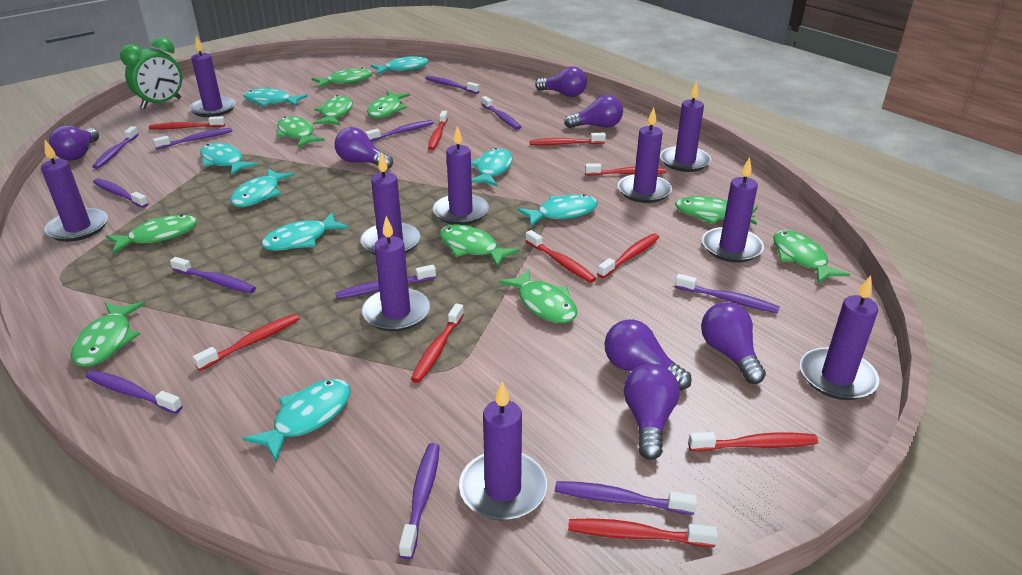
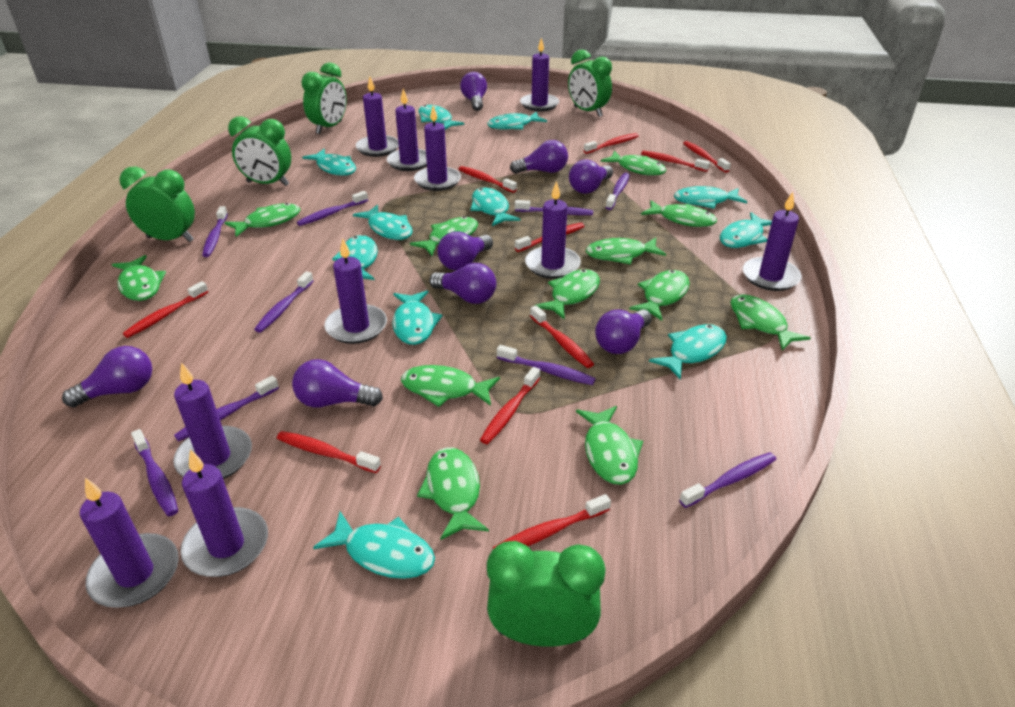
green clock: [120,37,182,109] = 1 -> [120,167,195,242] [228,116,291,186] [302,63,347,134] [487,541,606,647] [568,49,612,117] = 5
green fish: [71,302,145,367] [106,215,197,254] [276,116,325,147] [312,68,372,88] [313,95,353,125] [367,91,410,118] [440,224,520,268] [499,268,577,323] [675,196,758,225] [773,230,850,284] = 10 -> [112,255,166,301] [225,203,301,237] [401,365,500,407] [410,216,478,256] [417,447,489,540] [534,269,600,320] [576,406,643,485] [586,238,666,265] [601,150,666,176] [629,270,690,321] [641,200,717,227] [730,294,811,351] = 12
purple light bulb: [49,125,99,161] [335,127,393,169] [535,66,587,97] [564,95,623,128] [604,320,692,391] [624,363,680,460] [701,302,766,384] = 7 -> [62,346,152,407] [292,359,383,407] [429,263,496,304] [437,231,493,270] [460,72,487,111] [510,140,568,174] [569,159,613,194] [595,309,652,354] = 8
purple toothbrush: [86,370,183,414] [92,126,139,169] [93,179,148,208] [153,128,232,149] [170,257,256,293] [335,265,436,299] [365,120,434,142] [399,443,440,559] [425,76,480,94] [482,96,521,130] [555,481,697,515] [675,274,780,313] = 12 -> [131,429,178,516] [174,376,279,441] [202,206,228,257] [254,271,314,333] [297,191,368,226] [497,345,595,385] [515,200,593,215] [605,173,630,210] [679,452,776,508] = 9
turquoise fish: [200,143,258,175] [230,168,295,207] [243,379,351,462] [244,88,308,106] [261,213,349,251] [371,56,429,74] [471,148,513,186] [517,194,598,226] = 8 -> [302,149,356,176] [313,511,435,579] [332,235,378,280] [353,205,413,240] [392,290,443,345] [418,105,464,130] [470,187,520,226] [487,112,547,130] [649,324,727,379] [674,186,747,209] [720,212,772,248] = 11

